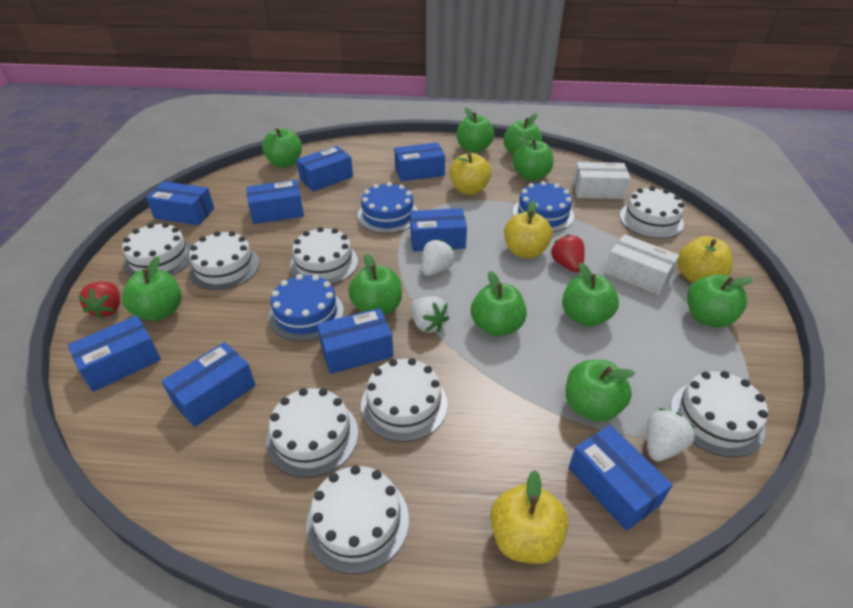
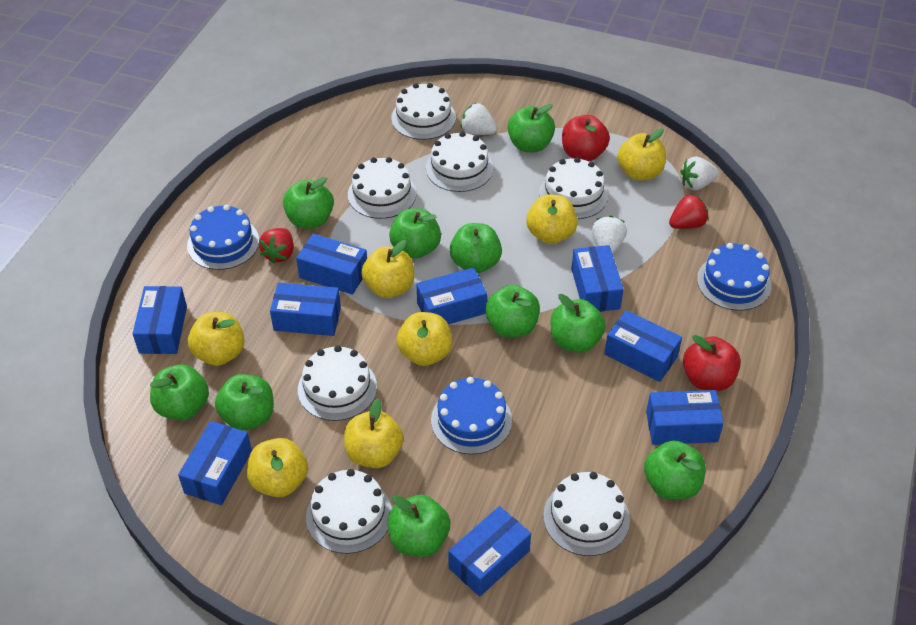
red apple: none = 0 -> [562,115,610,161] [683,335,741,391] = 2
white box: [573,162,631,199] [605,234,679,295] = 2 -> none = 0
white cake: [122,223,192,277] [189,231,259,290] [266,388,358,478] [290,227,358,285] [306,465,409,574] [361,358,448,442] [620,186,684,238] [670,371,768,457] = 8 -> [298,345,377,421] [306,469,392,554] [348,157,416,219] [391,83,456,140] [426,131,493,192] [539,157,608,219] [543,472,630,556] = 7
yellow apple: [450,153,491,195] [490,470,568,564] [504,200,552,258] [677,236,733,283] = 4 -> [188,312,245,366] [247,438,308,497] [344,399,404,468] [361,240,414,298] [397,312,452,366] [526,194,578,244] [617,129,666,181] = 7

